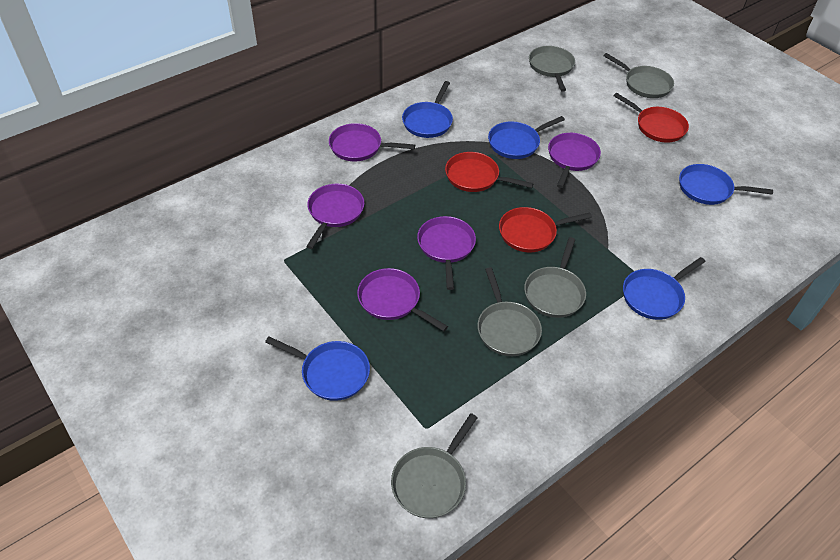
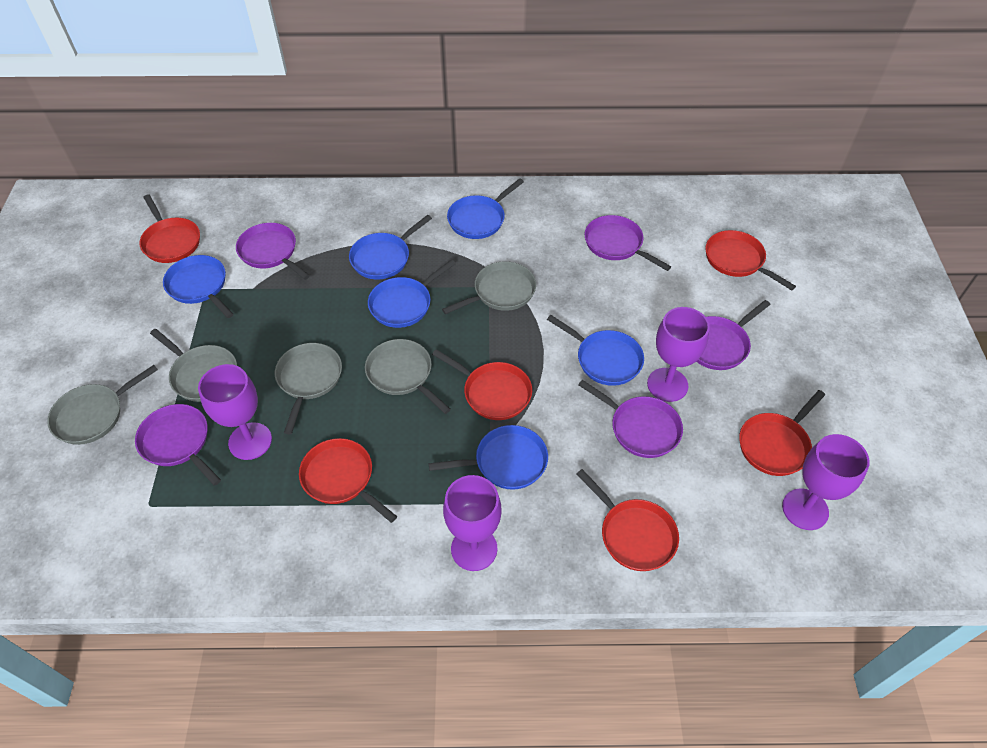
blue pan: [265,337,370,401] [402,81,453,138] [488,116,565,159] [623,257,705,320] [679,164,773,205] = 5 -> [163,255,234,318] [349,215,432,279] [368,259,456,328] [428,425,548,490] [447,178,524,239] [547,315,644,386] = 6
purple goblet: none = 0 -> [198,364,272,460] [443,475,502,571] [647,307,710,402] [782,434,870,530] = 4
red pan: [445,152,534,192] [499,207,592,252] [614,93,689,142] = 3 -> [139,194,200,263] [299,438,397,523] [432,349,532,420] [576,469,679,571] [705,230,796,290] [739,390,825,476] = 6

